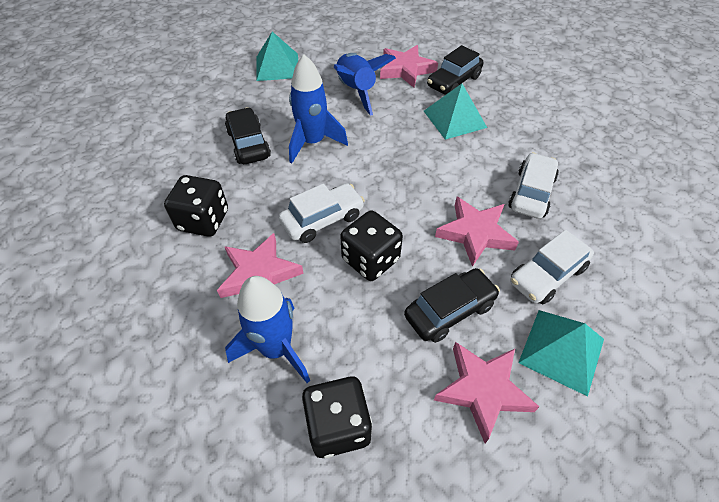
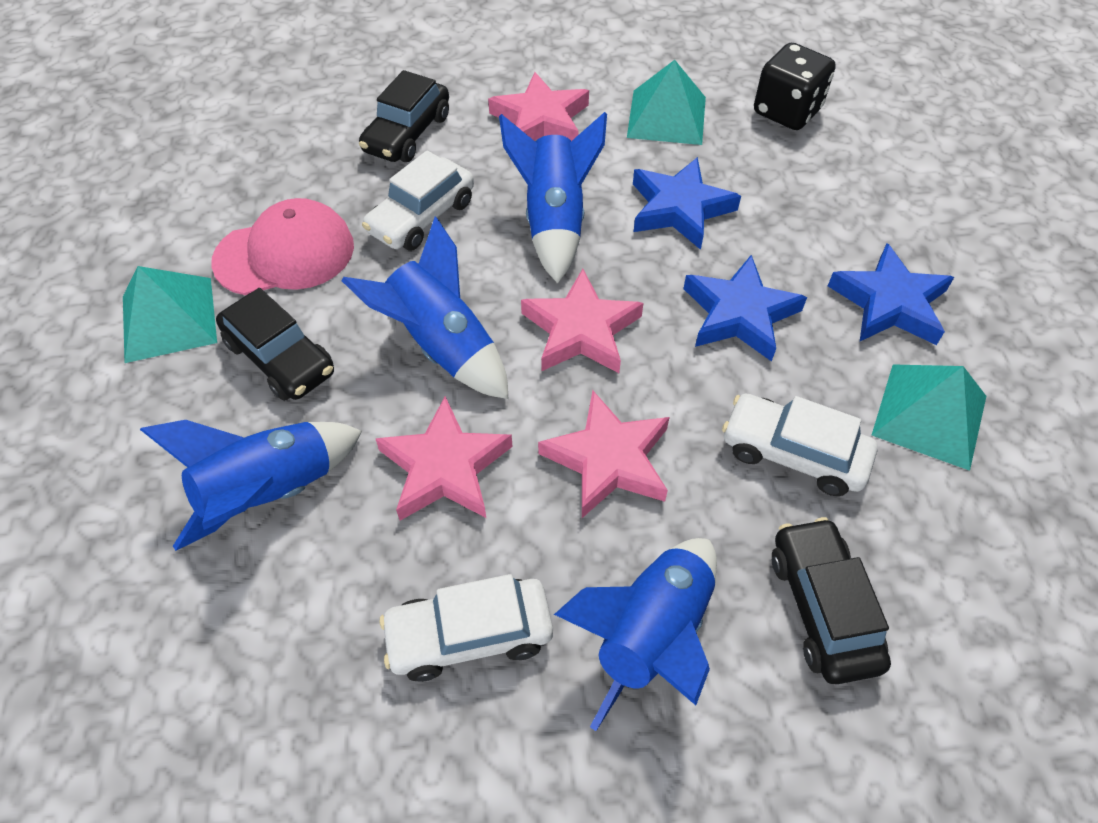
black dice: [164,175,228,237] [302,376,372,458] [340,210,403,281] = 3 -> [754,43,836,130] = 1
blue rocket: [225,276,310,383] [289,55,348,163] [334,53,396,116] = 3 -> [140,420,362,551] [341,217,508,399] [499,112,607,283] [554,538,717,731] = 4
blue star: none = 0 -> [633,157,741,250] [683,255,807,362] [828,243,954,345] = 3
pink cap: none = 0 -> [211,198,354,295] = 1

